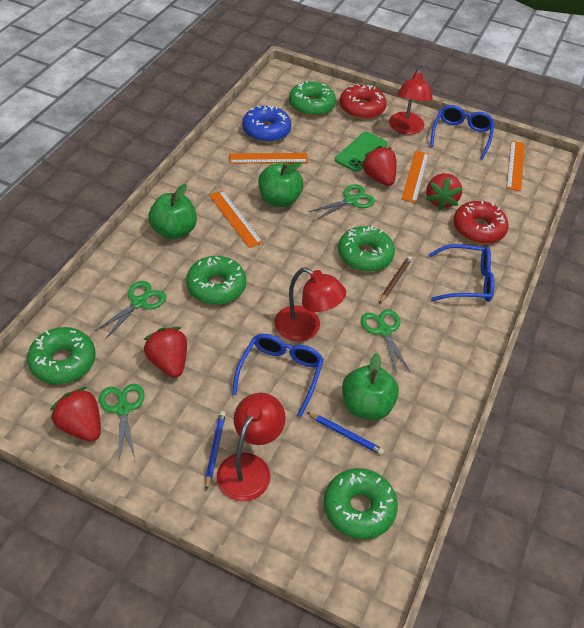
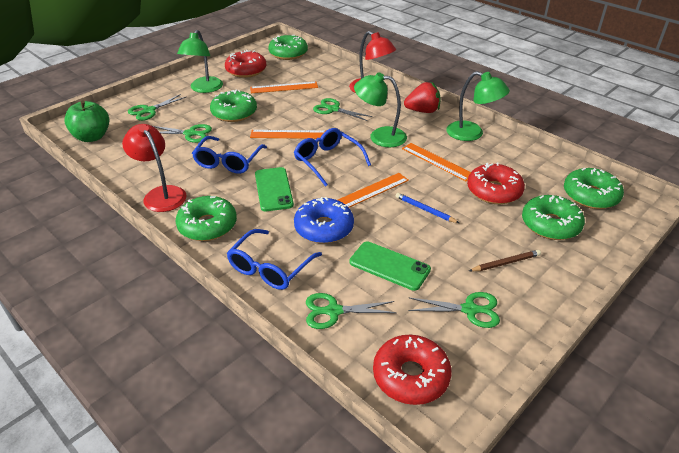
blue pencil: [205,411,226,490] [307,412,384,455] = 2 -> [396,193,459,223] = 1
green apple: [148,184,197,239] [258,162,303,207] [342,353,399,420] = 3 -> [64,100,109,142] = 1
green lamp: none = 0 -> [177,30,223,93] [354,72,407,147] [446,71,510,141] = 3
green phone: [335,132,387,172] = 1 -> [255,167,294,211] [350,241,431,291] = 2
green scissors: [94,281,166,339] [99,384,145,459] [309,184,375,220] [361,309,411,373] = 4 -> [128,94,186,121] [153,124,212,143] [306,293,396,329] [313,98,372,121] [408,292,500,328] = 5
red donut: [340,84,387,119] [453,201,509,244] = 2 -> [225,50,266,78] [373,335,451,405] [467,163,525,204] = 3
red lamp: [217,393,286,501] [274,268,346,341] [389,68,433,134] = 3 -> [122,124,187,212] [349,31,396,93] = 2
red strawberry: [50,387,101,442] [143,327,187,378] [361,146,397,186] [426,173,463,210] = 4 -> [404,82,440,113] = 1

